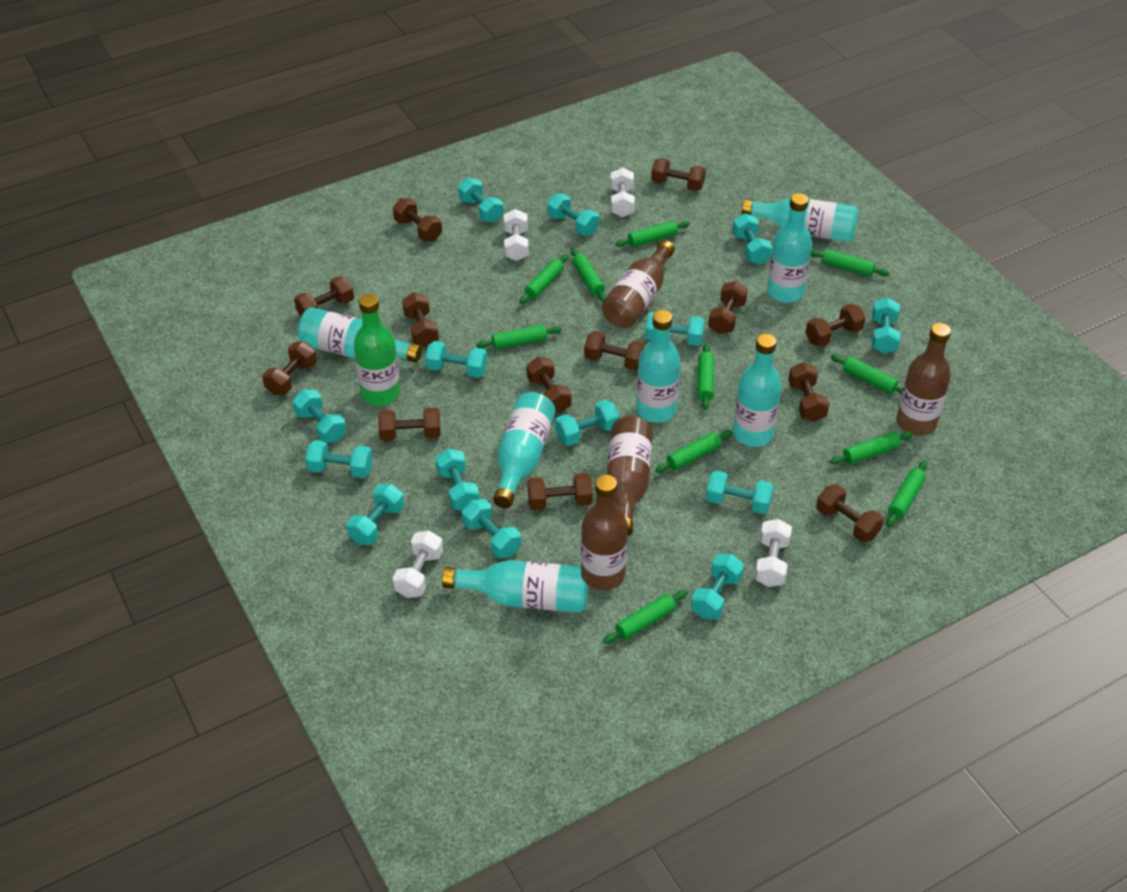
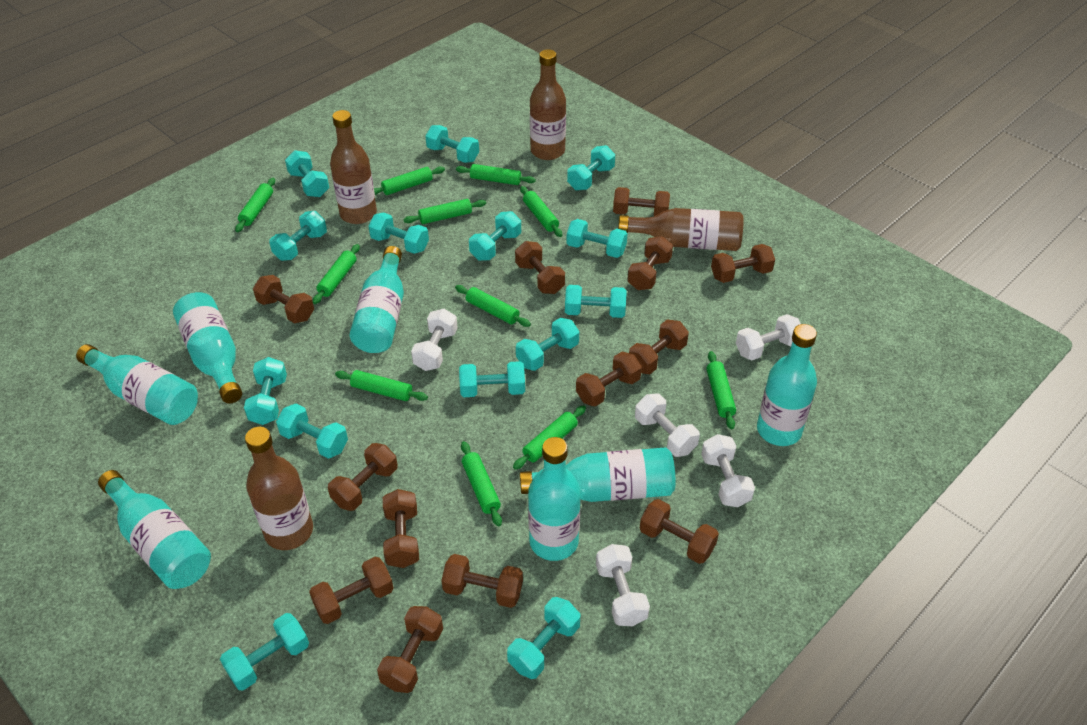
green bottle: [354,294,401,406] = 1 -> none = 0
white dumbbell: [393,531,443,598] [504,209,529,261] [610,167,635,217] [755,519,792,587] = 4 -> [411,309,458,371] [596,544,650,626] [635,394,700,457] [701,434,755,507] [736,314,801,360] = 5

